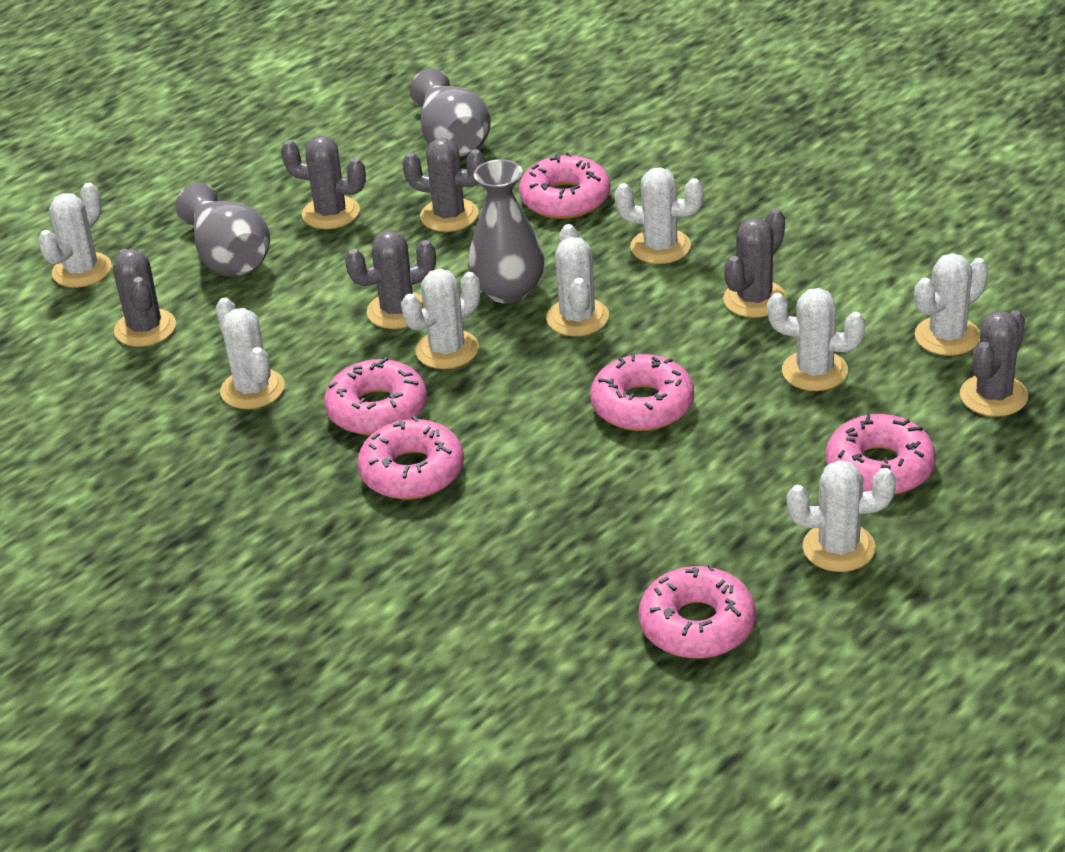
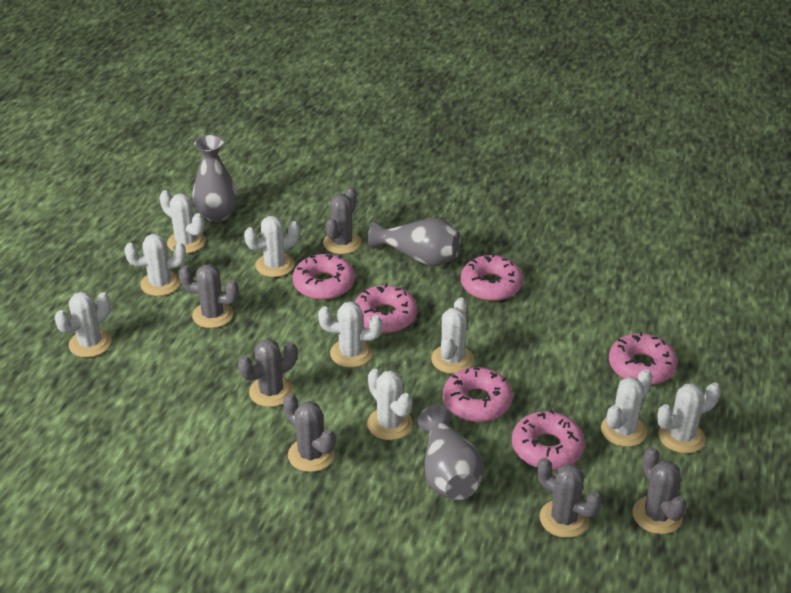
white cactus: [38,183,112,288] [216,298,285,409] [401,269,480,369] [546,224,609,336] [615,167,704,264] [767,288,865,391] [787,460,896,572] [914,253,988,356] = 8 -> [55,292,112,358] [124,234,186,296] [160,190,205,254] [244,216,300,277] [318,301,382,368] [367,369,413,440] [431,297,474,374] [601,369,653,447] [657,383,721,453] = 9

